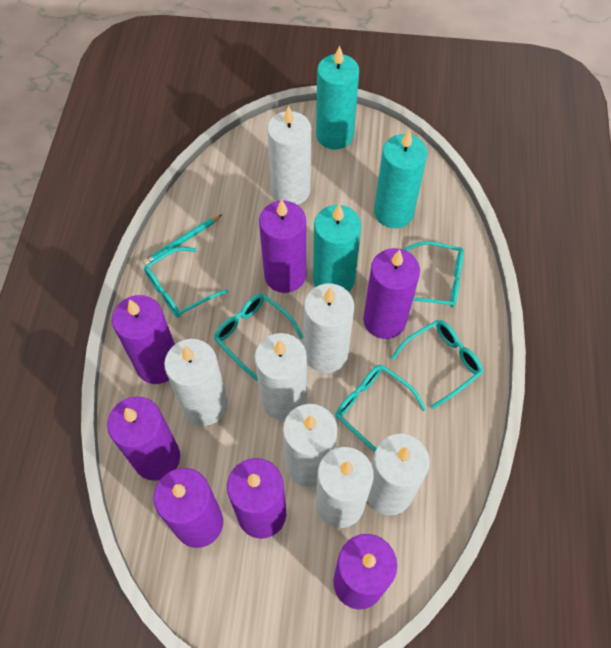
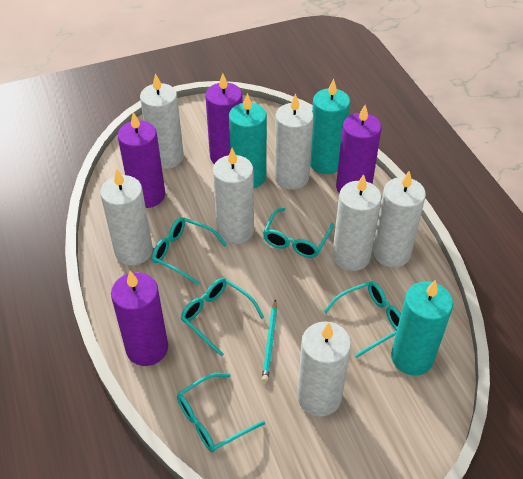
purple candle: [107,397,180,481] [112,295,175,384] [154,468,223,548] [227,458,286,539] [259,199,306,293] [333,534,397,610] [363,248,420,339] = 7 -> [111,271,168,366] [118,112,165,208] [205,73,243,164] [336,105,381,194] = 4

